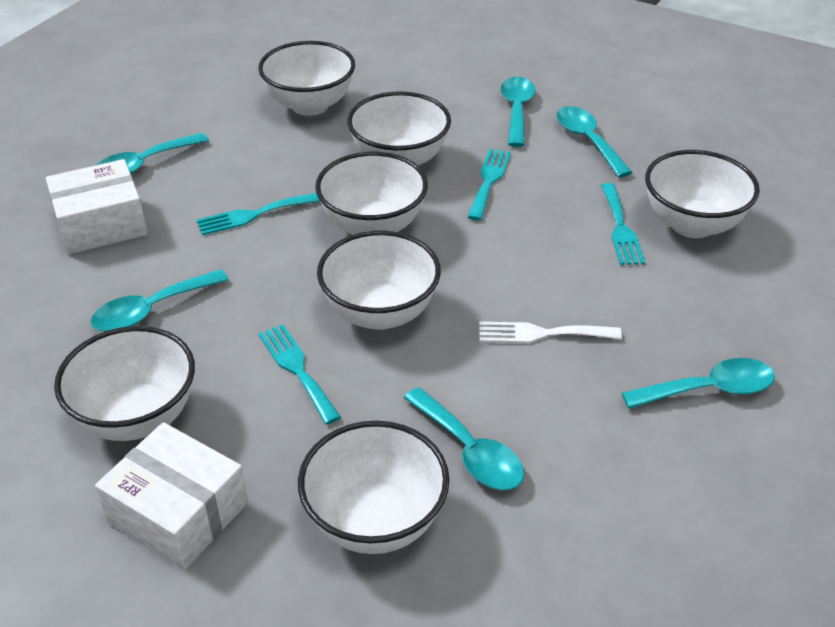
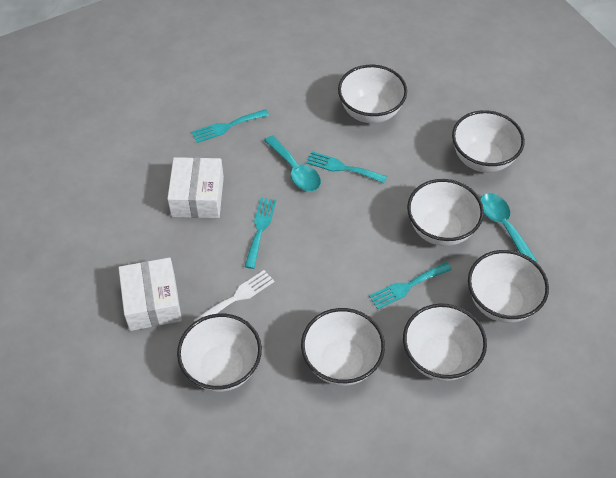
turquoise spoon: [90,269,229,332] [97,133,209,174] [404,387,524,490] [500,77,535,147] [556,106,633,177] [622,358,775,409] = 6 -> [264,135,321,191] [480,193,537,262] = 2

